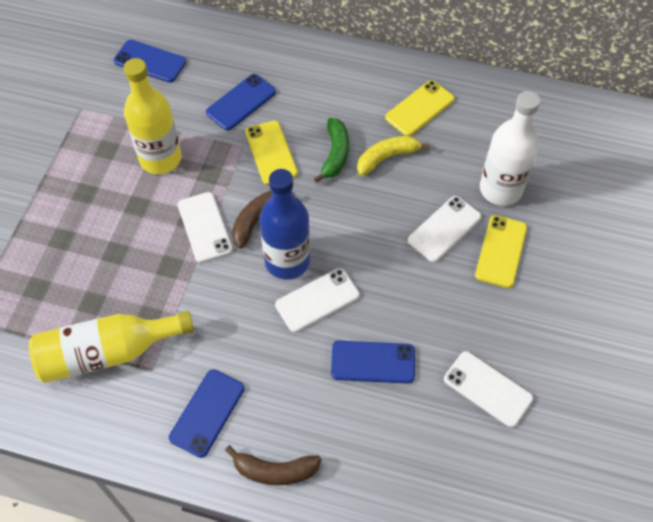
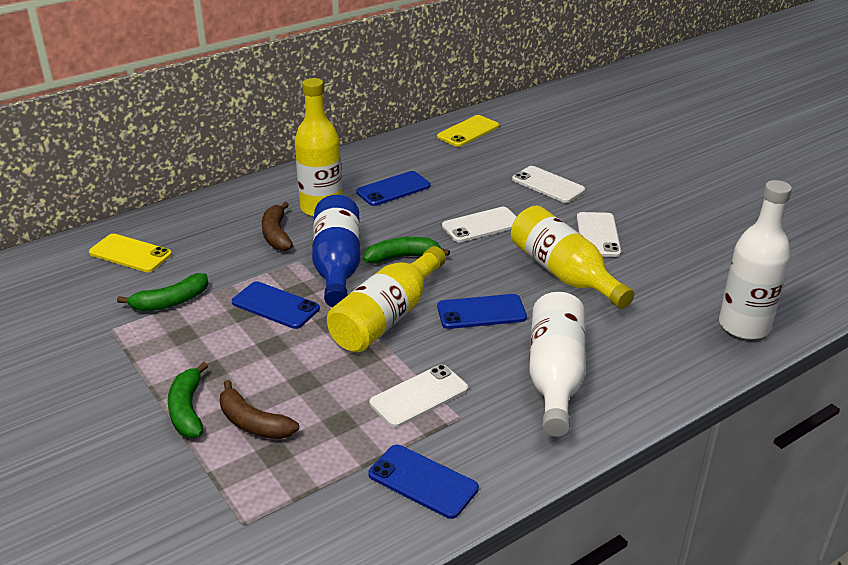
green banana: [314,118,349,183] = 1 -> [117,273,209,311] [168,362,208,438] [364,237,450,264] = 3
white bottle: [480,91,540,206] = 1 -> [529,292,586,437] [719,180,792,340] = 2
yellow banana: [357,136,430,176] = 1 -> none = 0
yellow bottle: [29,311,194,383] [124,58,182,174] = 2 -> [295,78,342,217] [327,246,446,352] [511,206,634,309] = 3
yellow phone: [245,121,298,185] [385,80,455,136] [475,215,527,288] = 3 -> [89,234,172,272] [437,115,499,147] = 2

